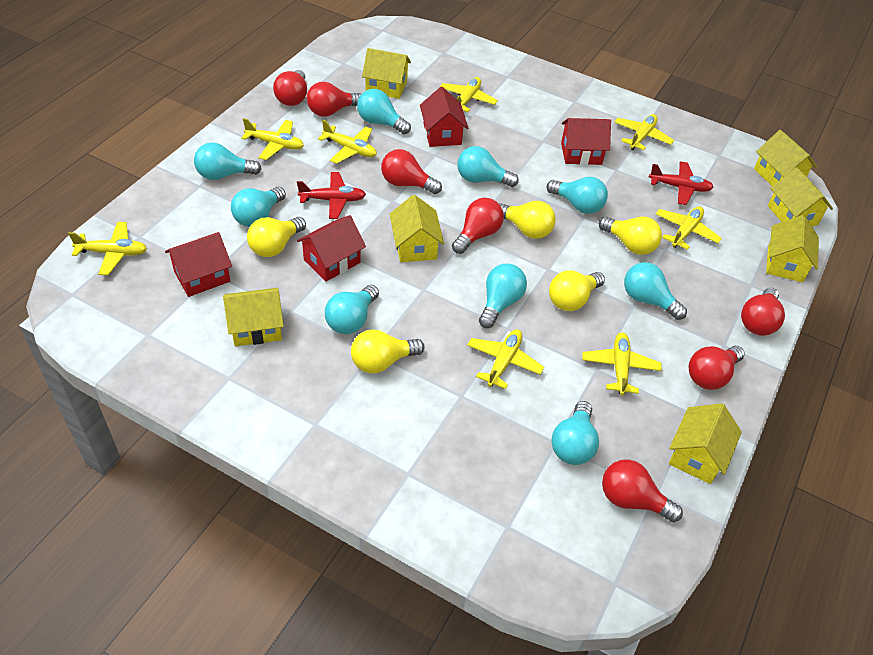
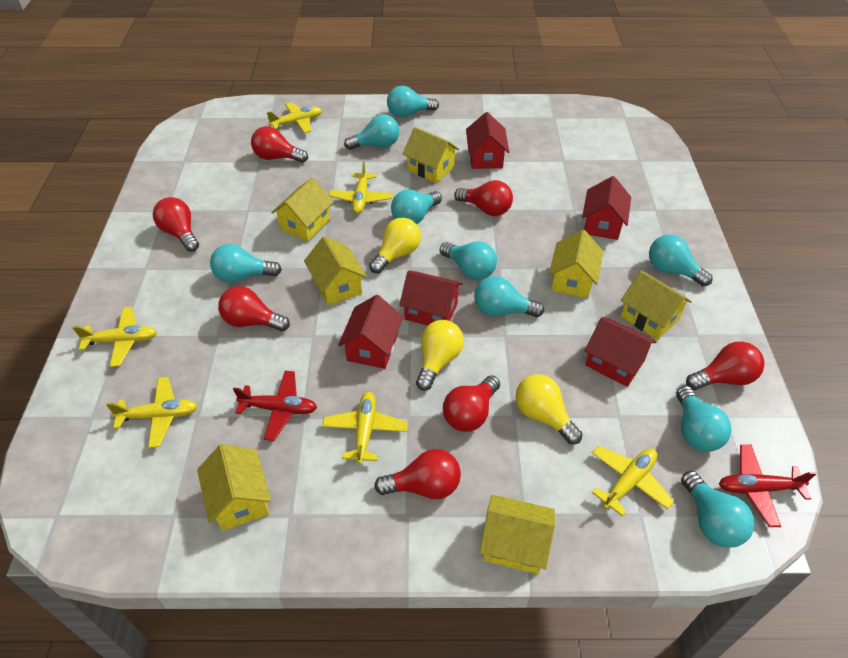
red house: [165,232,232,297] [297,215,366,282] [420,87,468,147] [561,118,611,165] = 4 -> [338,295,403,369] [399,270,463,326] [466,112,509,169] [582,176,631,240] [585,317,656,387] = 5
yellow light bulb: [247,217,306,257] [351,329,425,374] [499,201,556,239] [549,270,605,311] [599,216,662,255] = 5 -> [369,218,421,273] [416,320,464,391] [515,374,582,444] = 3
yellow plane: [68,222,147,275] [241,118,304,160] [318,120,377,164] [439,77,498,112] [467,329,544,389] [582,332,662,395] [614,114,674,150] [656,206,722,250] = 8 -> [73,307,157,367] [106,377,197,448] [267,102,322,133] [322,392,408,464] [329,161,393,214] [592,446,674,517] = 6

